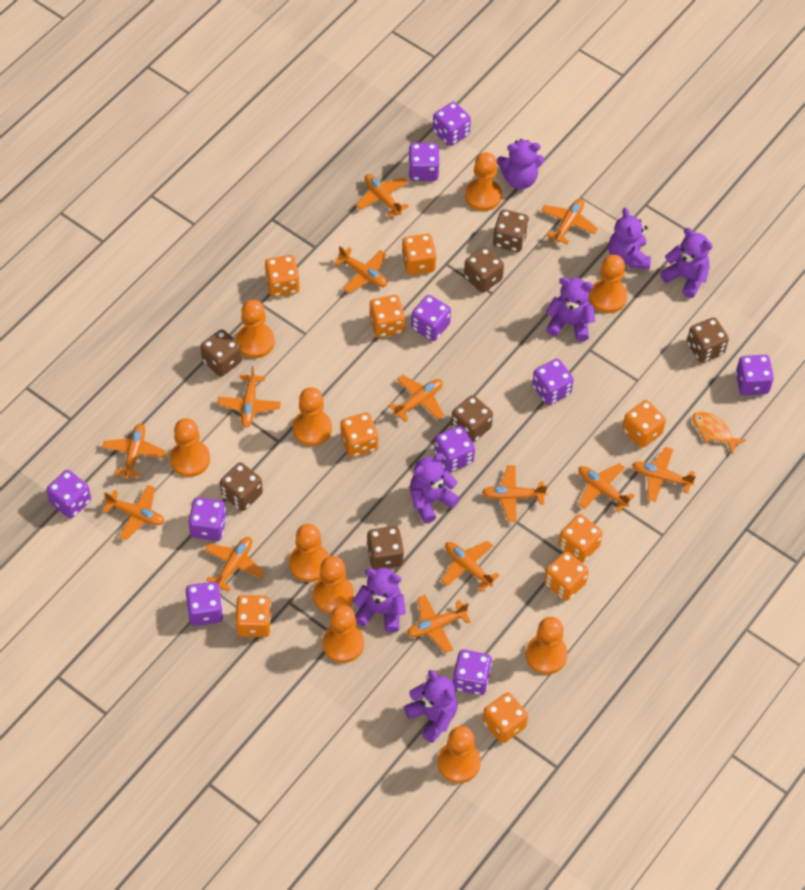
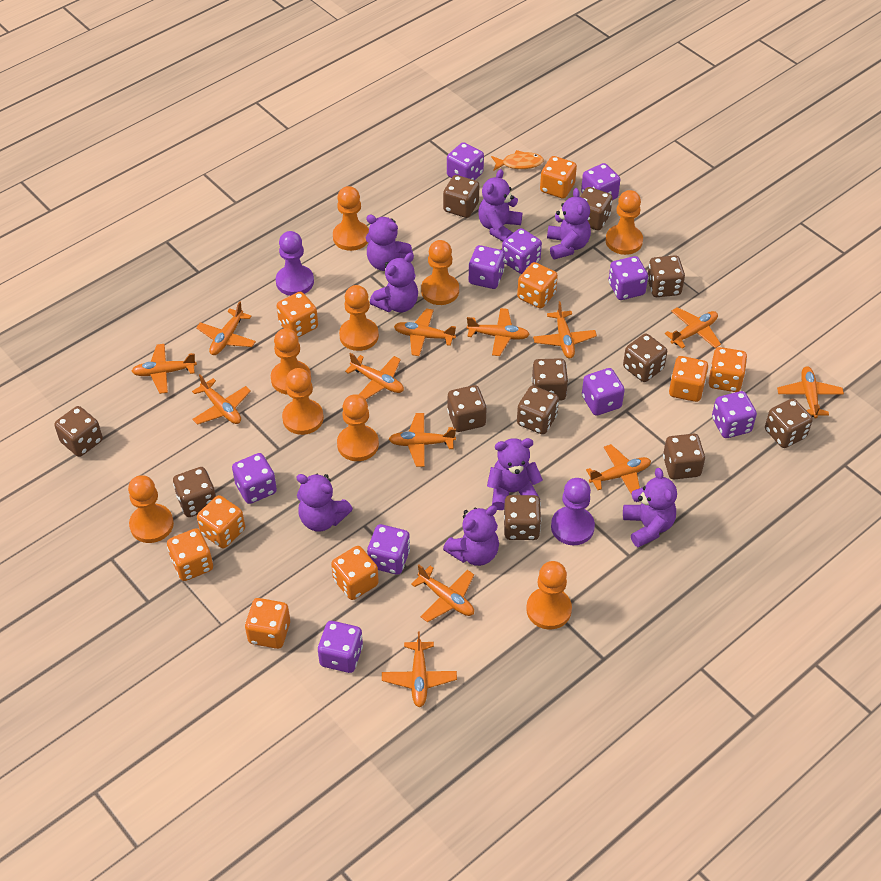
brown dice: [200,329,242,377] [220,462,263,511] [367,526,404,570] [451,395,493,442] [464,247,504,293] [493,209,529,252] [687,318,729,363] = 7 -> [54,406,103,457] [173,467,216,517] [443,175,479,218] [447,385,487,432] [504,495,541,540] [517,386,559,435] [532,358,568,401] [580,187,613,231] [623,334,667,382] [648,255,685,297] [663,434,705,480] [765,399,813,448] = 12
orange pawn: [170,418,210,477] [236,300,275,358] [289,524,329,582] [293,387,332,446] [313,556,354,614] [322,605,364,663] [438,726,481,783] [465,152,502,211] [525,617,568,674] [589,255,627,313] = 10 -> [128,475,174,543] [271,328,311,395] [282,368,324,435] [333,186,369,251] [337,394,379,461] [339,285,379,351] [421,240,459,305] [526,561,572,629] [605,190,643,255] = 9
purple pawn: none = 0 -> [276,231,314,296] [551,478,595,545] = 2
purple teddy bear: [353,568,406,633] [404,670,458,743] [410,453,460,523] [497,139,544,189] [546,277,595,342] [608,208,651,269] [660,228,712,298] = 7 -> [297,474,353,531] [366,214,413,271] [370,253,418,313] [443,505,499,566] [478,169,522,241] [487,438,543,510] [547,188,591,259] [623,468,677,547] = 8

